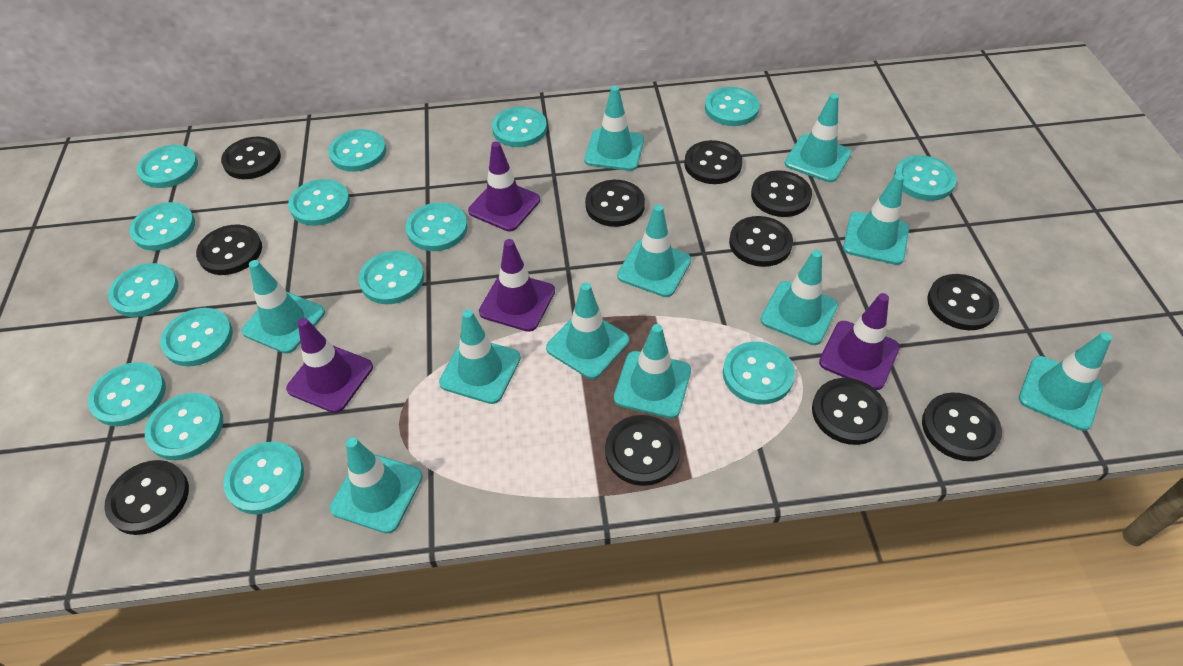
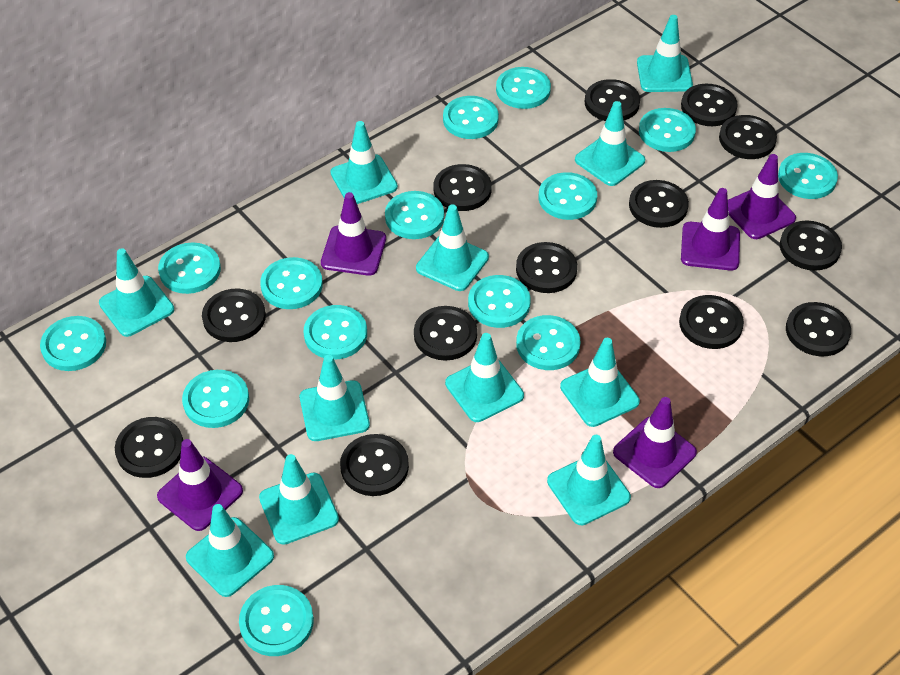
black button: [104,460,189,535] [196,224,262,275] [221,137,281,179] [585,180,645,227] [605,415,680,486] [684,140,742,184] [729,216,793,267] [751,170,812,217] [812,378,888,445] [922,392,1002,461] [927,274,999,330] = 11 -> [115,417,183,478] [202,288,266,342] [340,434,409,496] [414,306,477,361] [434,164,492,211] [516,242,577,293] [585,79,640,121] [629,180,689,228] [679,295,744,349] [681,84,738,126] [719,115,777,159] [780,221,842,271] [786,302,851,356] = 13
purple traffic cone: [286,318,373,413] [468,141,540,232] [479,239,555,332] [819,293,900,390] = 4 -> [157,439,243,531] [321,192,386,276] [613,397,697,488] [681,188,740,271] [728,154,796,239] = 5
turquoise button: [88,362,166,426] [108,263,178,317] [129,202,195,251] [137,145,198,188] [145,393,223,460] [160,308,233,366] [223,442,304,515] [288,179,350,226] [328,129,386,172] [359,251,424,304] [406,202,468,251] [492,107,547,147] [705,87,759,126] [723,342,795,404] [894,155,956,201] = 15 -> [40,316,106,371] [158,242,221,294] [182,370,249,428] [239,585,314,656] [260,257,323,309] [304,305,367,359] [385,191,444,239] [443,96,499,139] [468,275,531,328] [496,67,551,109] [516,315,581,370] [539,172,597,220] [639,108,696,152] [778,153,838,199] = 14

